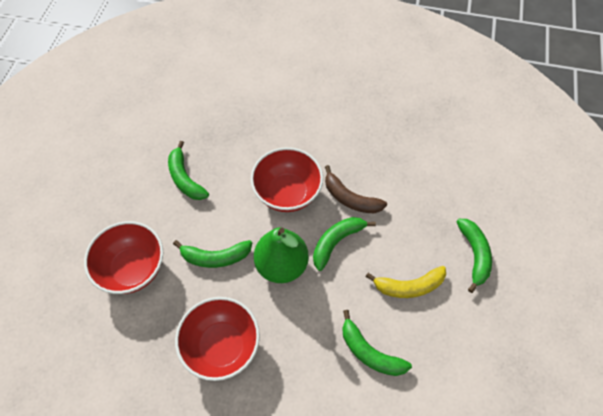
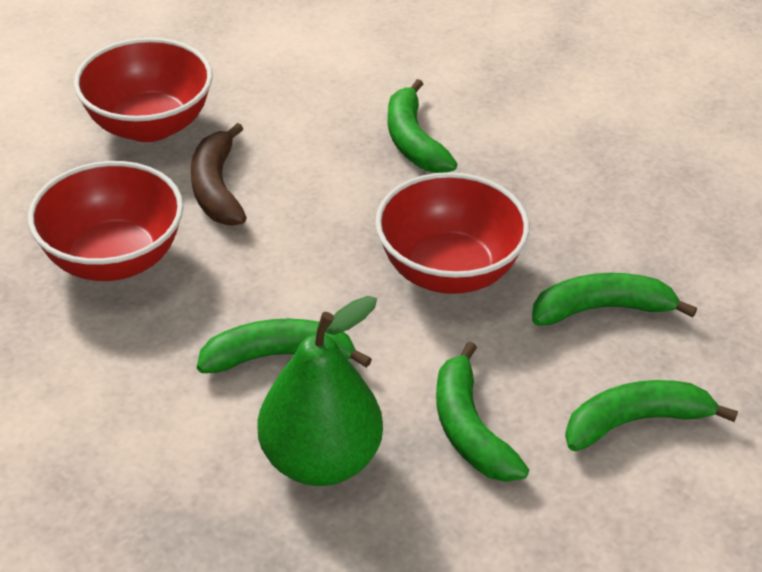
yellow banana: [366,266,446,298] = 1 -> none = 0

